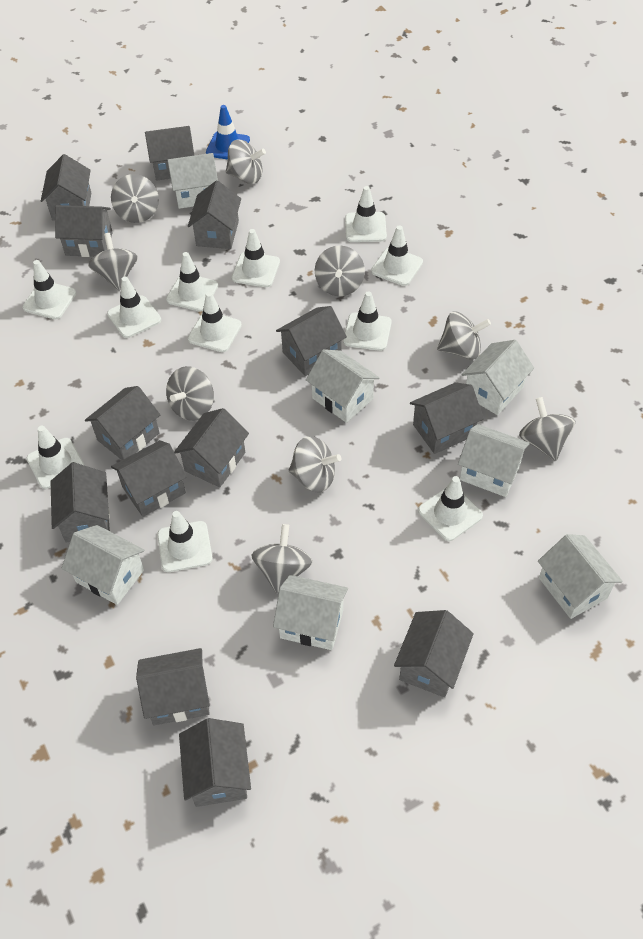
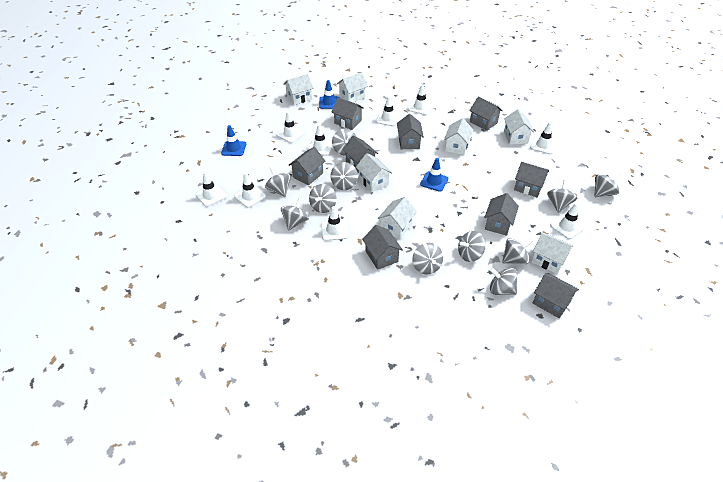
blue traffic cone: [206,105,250,160] = 1 -> [221,125,246,156] [319,80,338,109] [420,158,448,192] = 3
grey house: [41,154,91,221] [51,462,110,543] [55,205,113,257] [85,386,160,460] [111,440,187,517] [136,648,210,725] [145,126,194,181] [174,408,249,487] [179,718,251,807] [188,180,241,249] [276,306,347,376] [394,610,474,697] [410,382,484,454] = 13 -> [289,147,325,185] [332,97,364,130] [343,136,378,173] [362,225,403,270] [397,114,424,149] [469,96,503,131] [484,193,519,236] [514,162,549,197] [533,273,579,318] = 9
grey spinning top: [88,233,138,291] [111,174,159,223] [166,366,214,421] [226,139,266,184] [251,524,312,595] [289,436,341,492] [315,245,365,296] [437,312,491,360] [519,397,575,461] = 9 -> [265,166,291,197] [281,197,309,230] [309,184,337,213] [331,162,358,190] [332,129,357,155] [412,243,443,274] [458,231,486,262] [490,268,518,295] [502,238,533,264] [547,180,577,213] [594,171,620,197] = 11
white traffic cone: [22,260,76,319] [26,426,85,489] [107,277,161,338] [157,511,212,572] [166,252,218,312] [188,292,242,352] [232,229,280,287] [343,291,392,351] [345,186,387,242] [371,225,423,286] [418,476,483,541] = 11 -> [196,172,227,207] [235,173,266,208] [277,111,305,143] [308,124,332,156] [321,206,348,241] [376,96,400,126] [408,85,432,115] [530,122,556,154] [551,203,585,239] = 9

